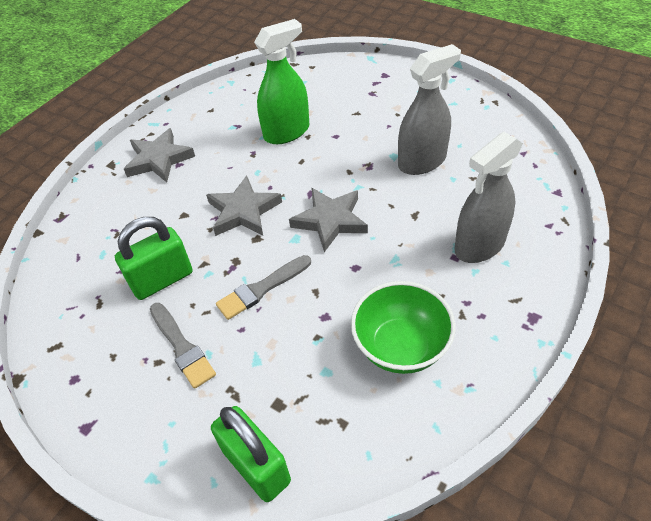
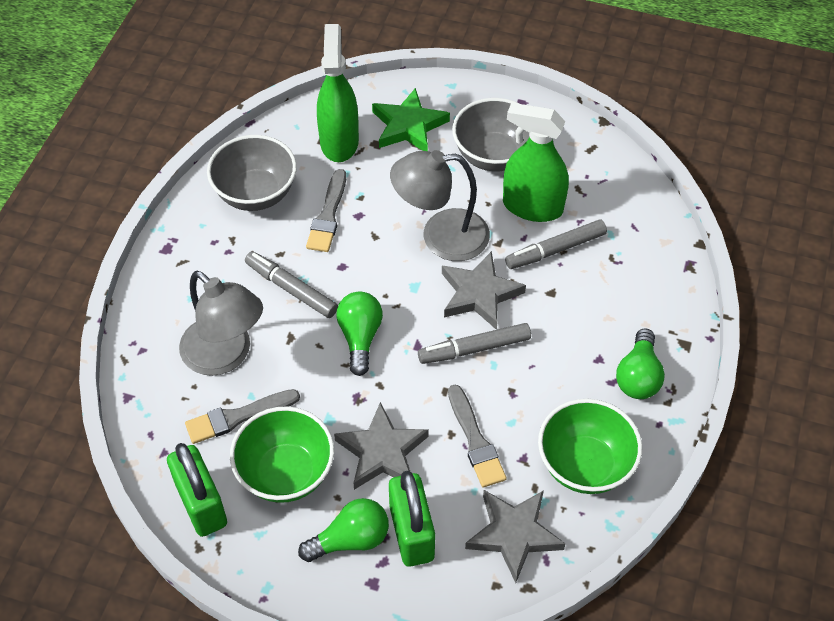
green bowl: [351,281,456,374] = 1 -> [230,406,334,503] [538,399,642,494] = 2
green light bulb: none = 0 -> [298,498,389,562] [336,291,383,376] [616,329,665,399] = 3
green spray bottle: [254,19,310,144] = 1 -> [317,24,359,162] [503,103,569,222] = 2
green star: none = 0 -> [372,88,450,151] = 1
grey bowl: none = 0 -> [207,135,297,211] [452,98,529,172] = 2
grey brush: [150,303,216,389] [216,255,311,320] = 2 -> [185,389,300,444] [306,169,346,252] [448,385,506,488] = 3
grey lamp: none = 0 -> [179,271,263,376] [390,150,490,261] = 2
grey marker: none = 0 -> [245,251,338,318] [418,323,531,364] [505,219,607,269] = 3
grey spray bottle: [398,44,461,175] [454,132,523,263] = 2 -> none = 0

